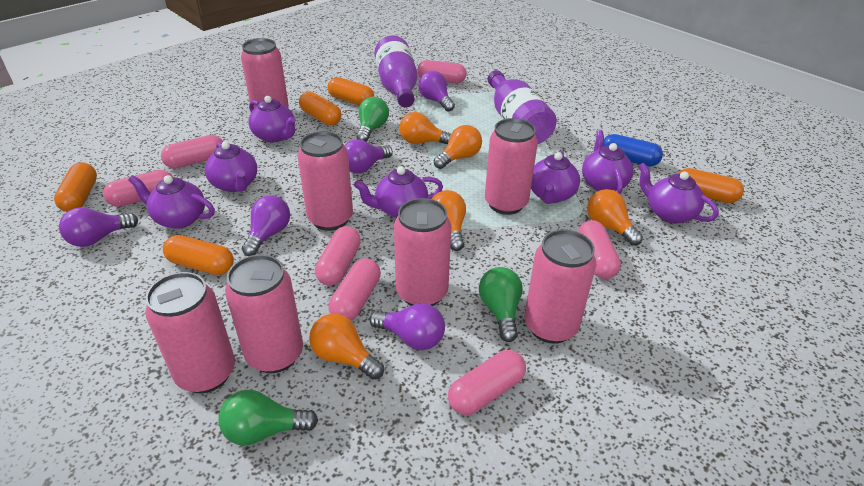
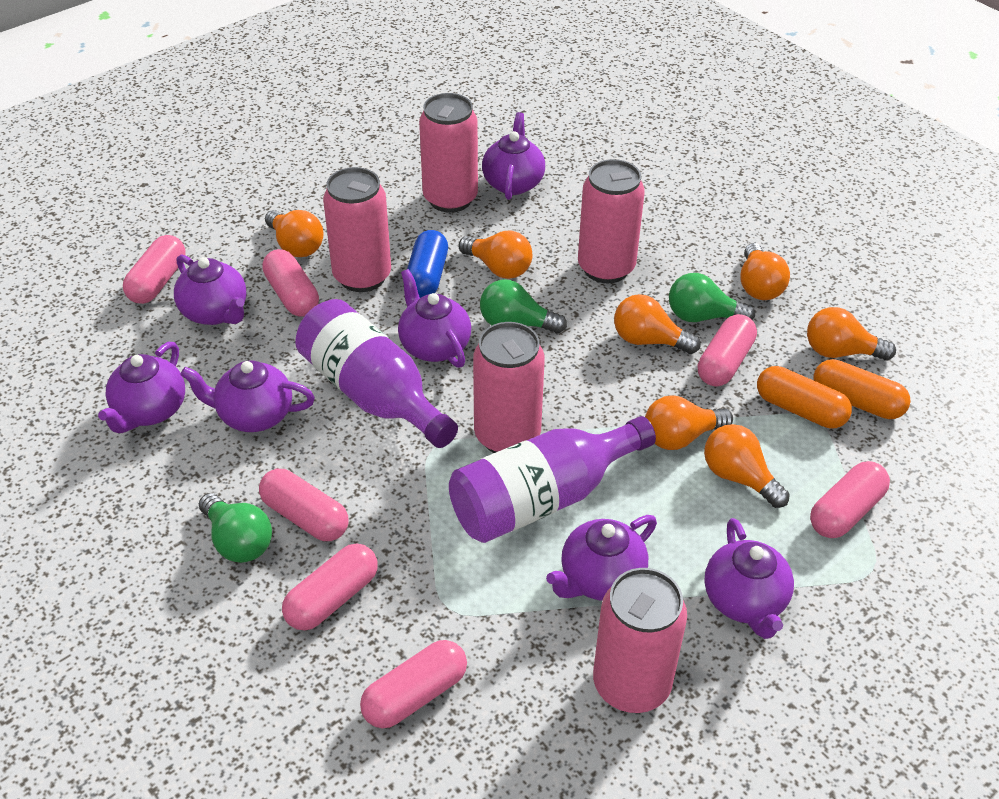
orange capsule: [54,162,97,212] [163,235,234,275] [299,92,342,126] [328,77,374,106] [678,168,744,203] = 5 -> [757,366,852,429] [813,359,911,419] = 2
orange light bulb: [309,314,384,380] [399,112,451,144] [432,190,466,251] [434,125,482,169] [587,189,643,246] = 5 -> [265,210,324,257] [459,231,532,279] [614,294,701,354] [645,395,733,450] [704,424,790,508] [740,243,790,300] [807,307,896,361] = 7
pink can: [145,272,235,393] [225,254,303,373] [241,38,289,109] [298,131,353,231] [394,198,451,306] [485,118,538,215] [524,230,596,344] = 7 -> [323,167,391,292] [419,93,478,213] [473,322,545,453] [578,159,645,283] [593,568,687,713] = 5
purple light bulb: [59,207,138,247] [242,195,290,256] [344,139,393,174] [369,303,445,350] [418,71,455,112] = 5 -> none = 0

